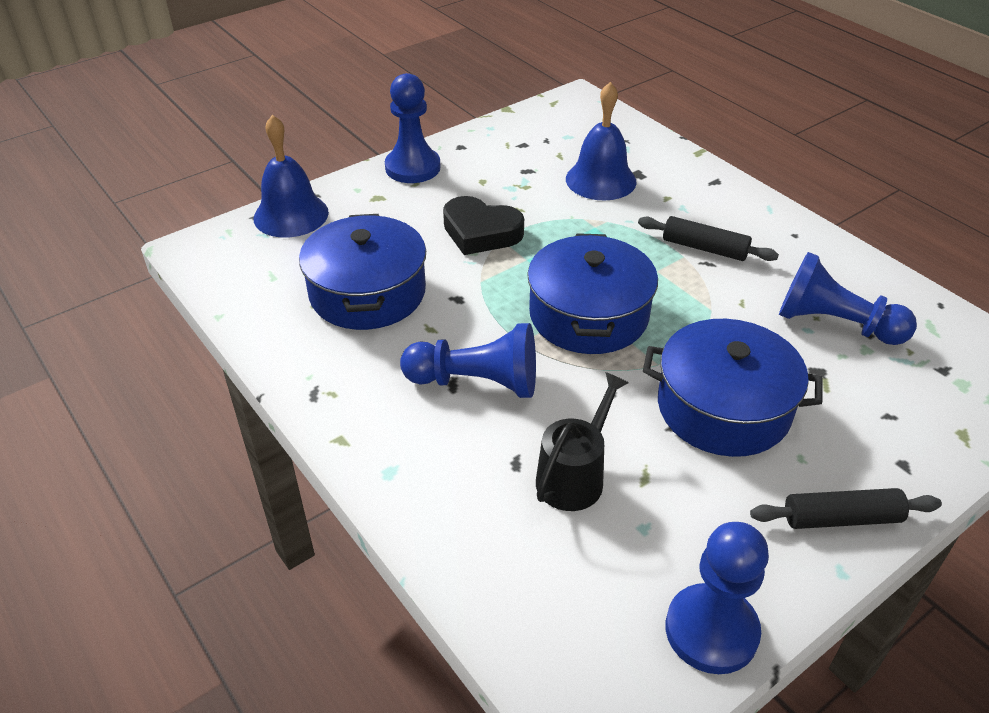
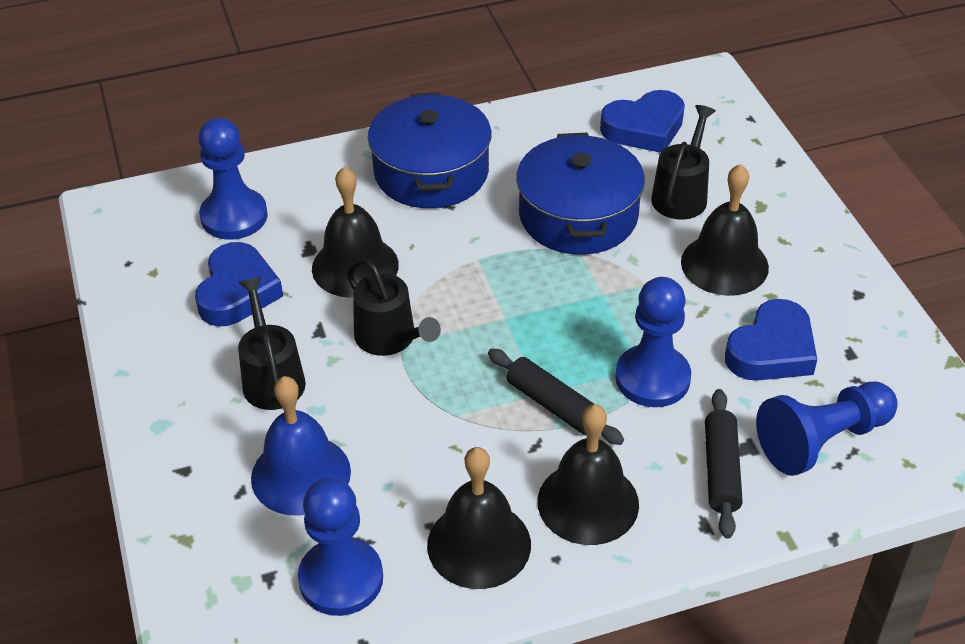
black bell: none = 0 -> [312,166,399,298] [427,447,531,589] [538,404,639,545] [681,164,769,296] = 4
black heart: [443,196,524,255] = 1 -> none = 0
black watering can: [536,372,629,511] = 1 -> [238,277,306,410] [347,258,441,356] [651,105,716,220] = 3
blue bell: [254,115,329,237] [566,82,636,200] = 2 -> [251,376,351,516] = 1
blue heart: none = 0 -> [195,242,283,327] [600,90,685,153] [725,299,817,381] = 3
blue pot: [299,214,426,330] [527,233,658,354] [643,319,822,457] = 3 -> [368,92,492,208] [516,133,645,255] = 2

